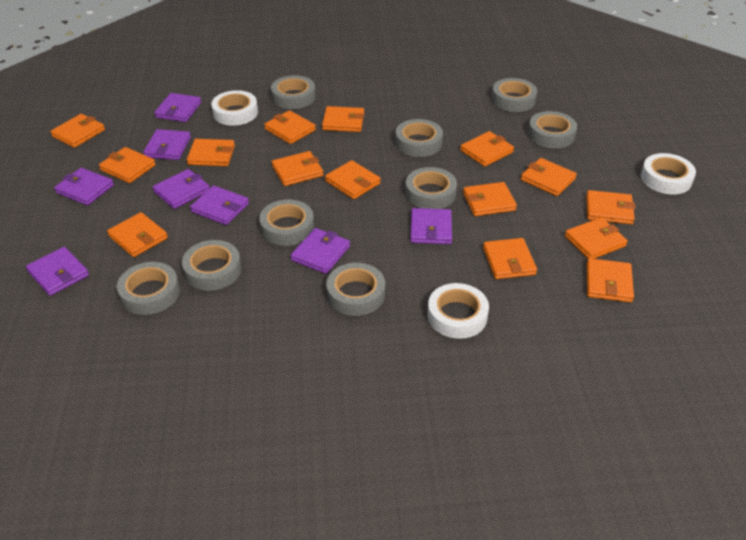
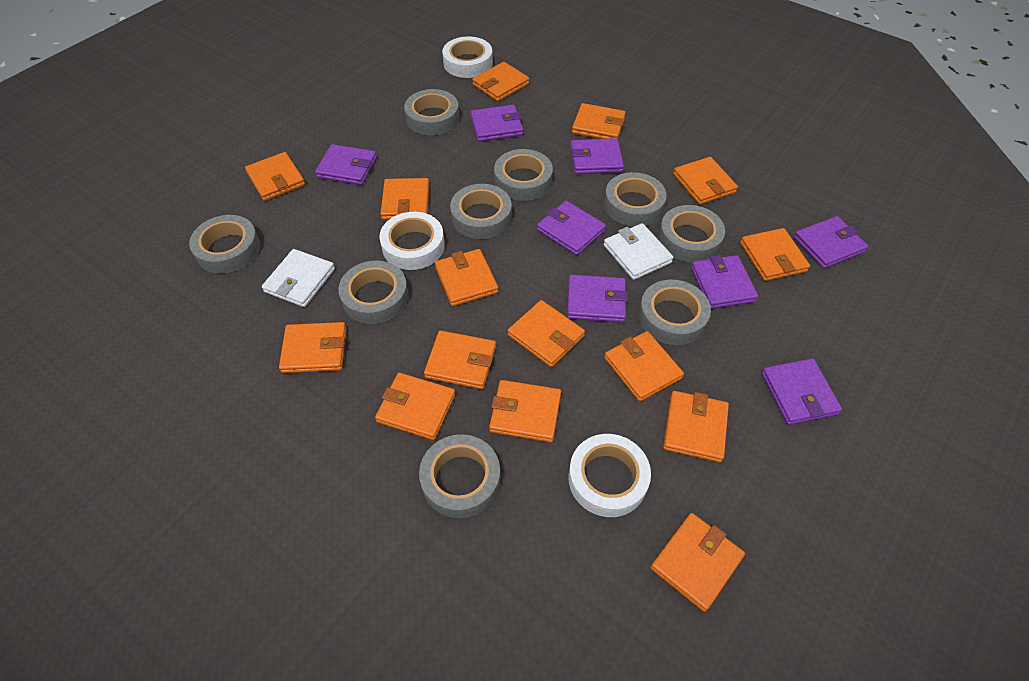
white wallet: none = 0 -> [262,249,335,307] [604,223,674,280] = 2

